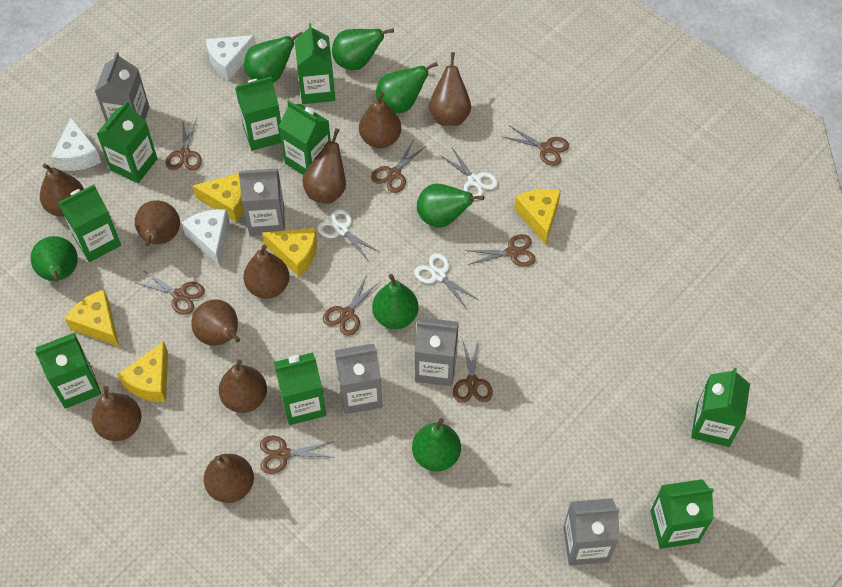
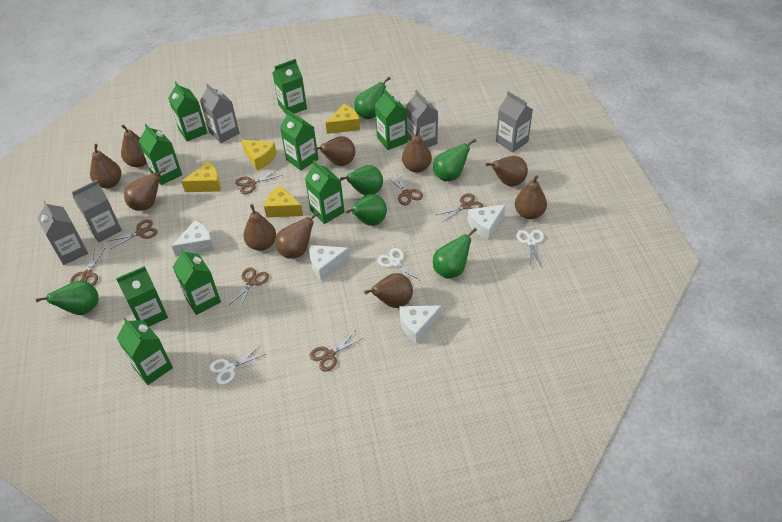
brown scissors: [136,271,205,315] [166,118,202,170] [260,436,334,474] [323,275,380,336] [371,139,426,193] [453,338,493,403] [465,234,536,267] [504,126,569,166] = 8 -> [70,248,105,286] [109,219,158,249] [228,267,269,309] [235,169,283,194] [310,331,363,372] [387,174,423,205] [436,193,483,222] = 7
green pear: [31,236,78,282] [244,32,302,82] [332,28,394,70] [372,274,419,329] [376,62,438,113] [412,418,461,471] [417,184,484,228] = 7 -> [36,281,99,315] [340,165,383,195] [346,194,387,226] [354,77,391,119] [433,139,476,181] [433,228,477,279] = 6
white cheese: [51,117,101,171] [181,209,229,266] [206,35,256,81] = 3 -> [172,220,214,257] [309,245,350,280] [399,305,442,344] [467,204,506,240] = 4
yellow cheese: [65,290,119,346] [117,341,168,402] [192,173,244,222] [262,228,317,277] [514,189,561,245] = 5 -> [181,161,221,192] [241,140,277,171] [264,185,303,218] [326,104,360,134] = 4

